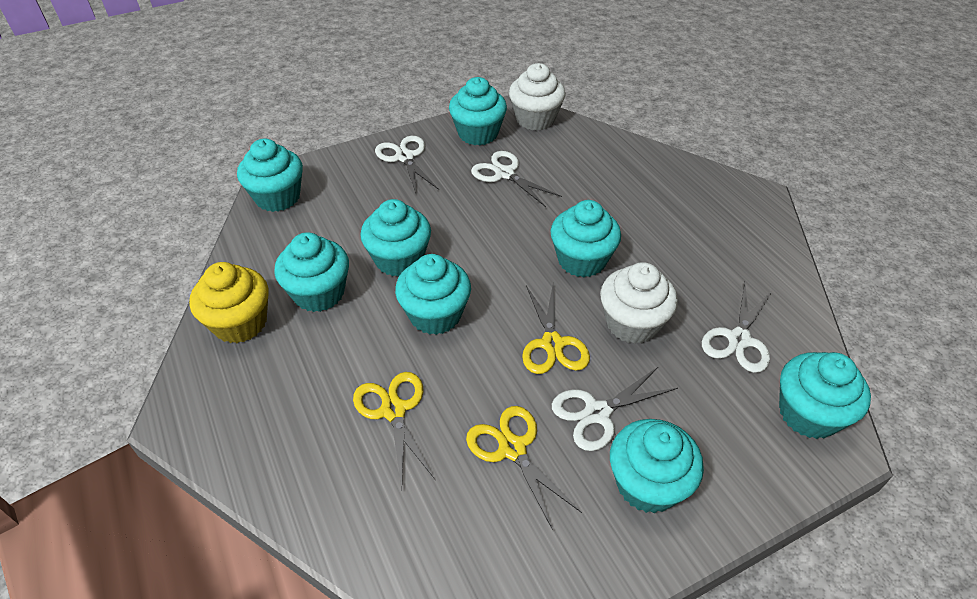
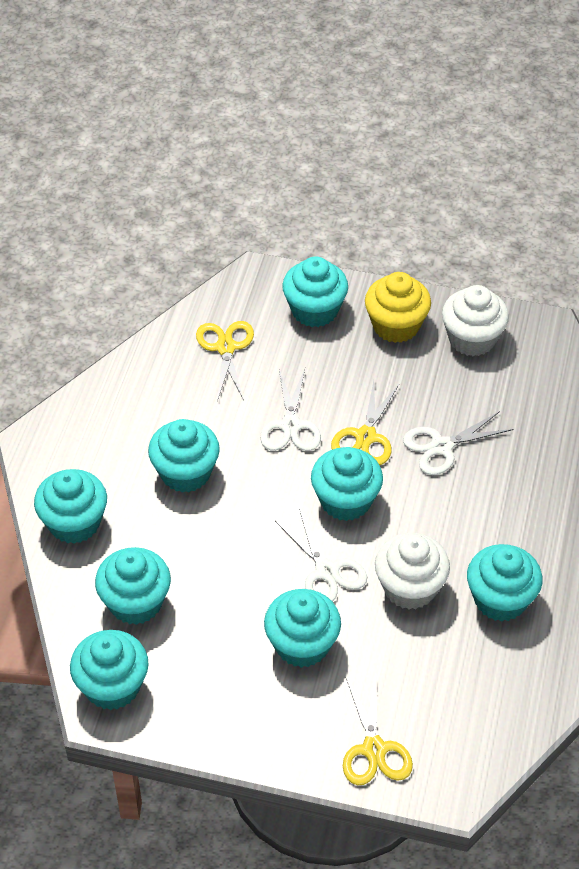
white scissors: [375,136,439,195] [471,151,562,207] [552,366,678,451] [702,283,773,373] = 4 -> [260,369,321,451] [275,509,367,602] [403,411,514,475] = 3

